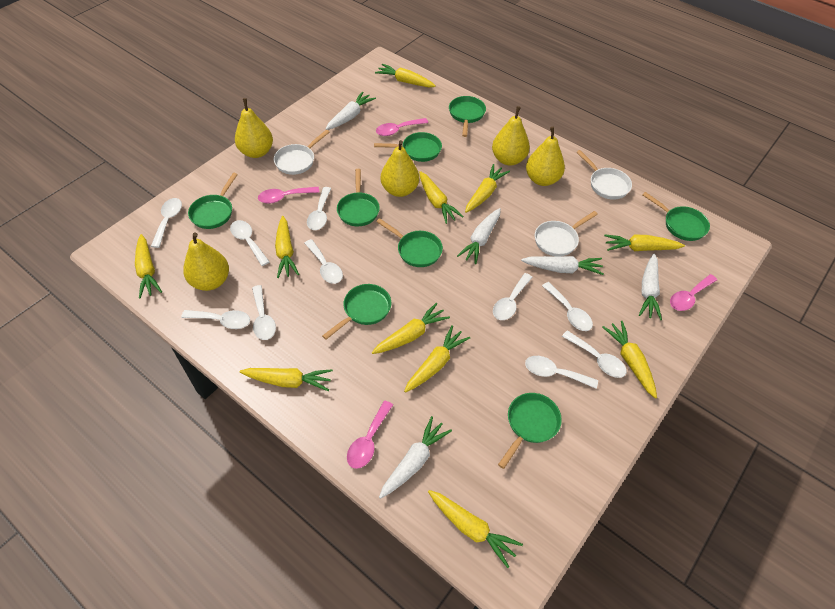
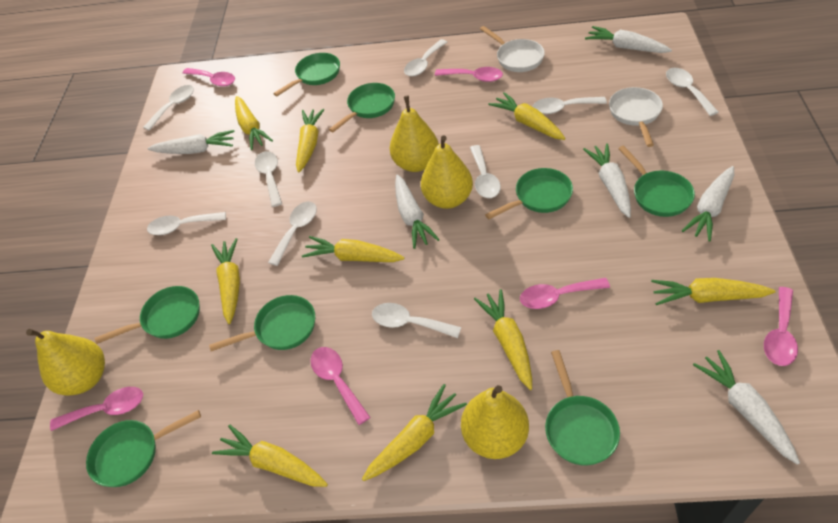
pink spoon: [258,187,320,204] [347,401,393,469] [376,118,428,136] [670,274,717,311] = 4 -> [50,387,143,431] [183,68,235,87] [310,347,371,425] [435,67,503,82] [520,278,610,309] [764,287,798,366] = 6
white carrot: [326,91,376,130] [379,416,452,499] [457,208,501,264] [521,256,604,275] [639,254,662,320] = 5 -> [147,130,235,154] [395,175,440,249] [583,143,631,218] [585,26,672,53] [682,166,734,242] [693,350,800,465] = 6
white pan: [274,130,330,175] [535,211,598,256] [576,150,632,200] = 3 -> [480,26,545,72] [609,87,663,147] = 2
white spoon: [151,198,182,248] [181,310,250,329] [230,220,270,266] [252,285,276,340] [305,239,343,284] [307,187,331,230] [493,273,533,320] [525,356,598,389] [542,282,593,331] [562,331,627,378] = 10 -> [143,85,194,131] [147,212,226,235] [255,151,282,207] [268,201,317,266] [372,303,461,338] [404,39,447,77] [470,145,501,198] [533,97,607,114] [666,68,718,116] = 9
yellow carrot: [135,234,162,299] [240,368,333,391] [275,216,299,278] [372,303,450,354] [375,64,436,87] [404,325,470,393] [419,171,464,224] [428,490,523,568] [465,164,510,213] [602,321,657,399] [604,235,685,251] = 11 -> [211,238,240,324] [212,425,328,487] [235,96,273,150] [296,109,324,172] [302,236,404,262] [362,384,467,481] [474,289,532,390] [488,92,566,140] [651,278,776,305] = 9
yellow pear: [183,233,229,291] [235,98,273,158] [381,140,419,197] [492,106,530,165] [526,127,565,186] = 5 -> [26,329,105,396] [389,96,439,172] [421,136,473,209] [461,385,529,459] = 4

